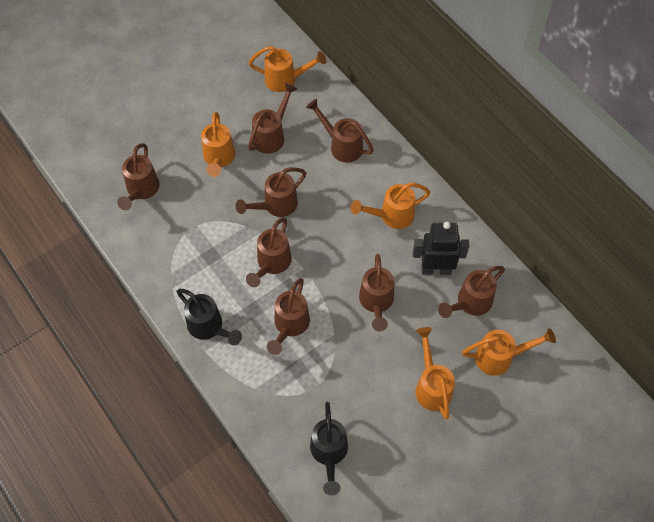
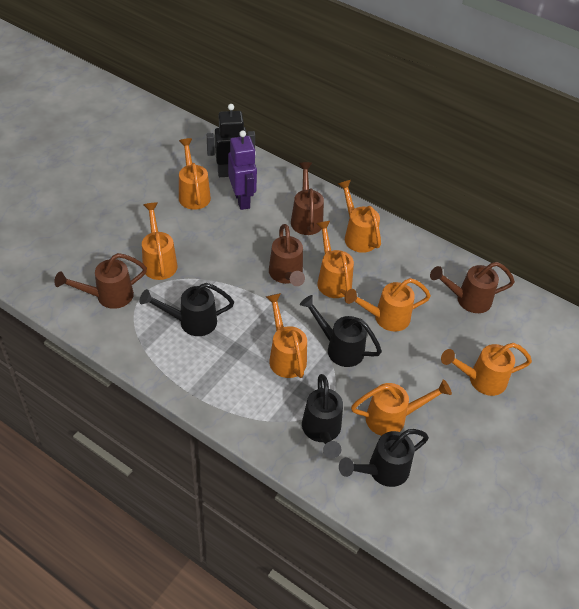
black watering can: [176,289,242,345] [310,402,348,495] = 2 -> [140,283,234,336] [300,295,382,367] [302,374,343,459] [339,429,429,487] = 4
brown watering can: [117,143,160,210] [236,167,306,217] [246,217,292,287] [248,83,297,154] [267,278,310,355] [306,99,374,163] [359,254,394,331] [438,266,505,318] = 8 -> [54,253,147,309] [269,224,305,286] [291,162,324,235] [430,262,515,313] = 4
orange watering can: [201,112,235,177] [249,46,326,92] [351,183,430,229] [415,327,455,419] [462,328,556,376] = 5 -> [142,203,178,280] [179,138,211,210] [266,293,307,378] [316,221,354,298] [338,180,381,253] [345,278,431,332] [351,379,452,436] [441,343,532,396] = 8
purple robot: none = 0 -> [228,130,257,210] = 1

